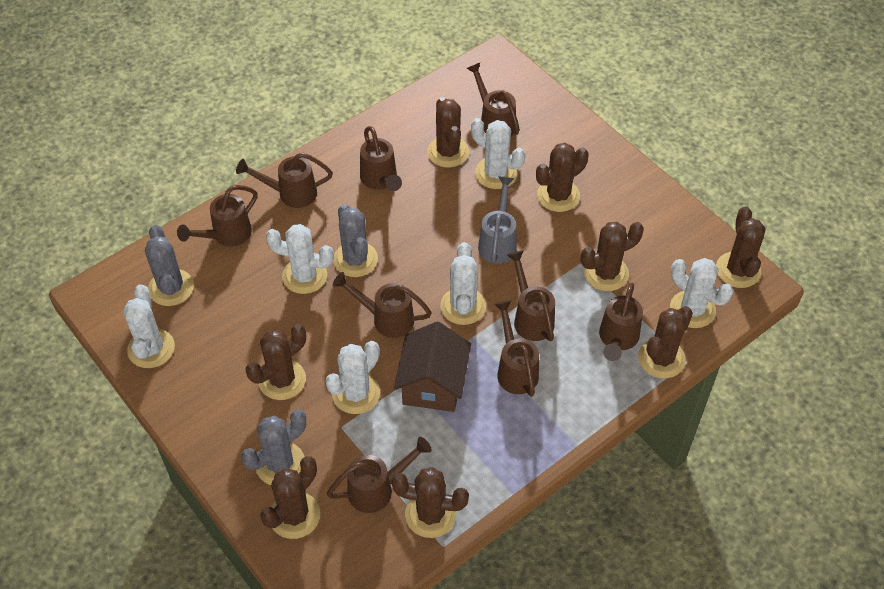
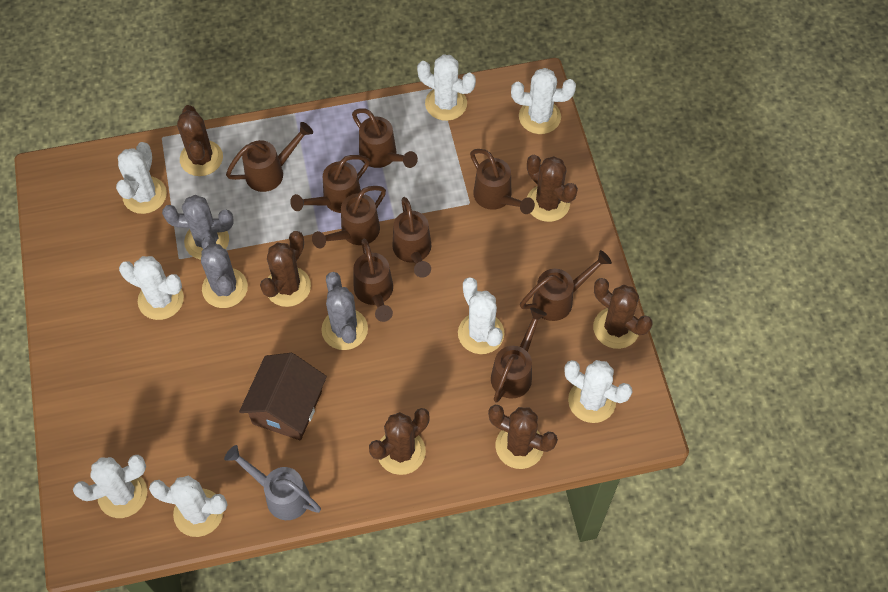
brown cactus: [246,324,306,400] [260,456,320,539] [391,467,469,538] [427,97,469,168] [536,143,589,212] [581,222,644,291] [638,306,693,378] [716,206,765,288] = 8 -> [177,105,223,176] [260,231,311,307] [369,408,429,475] [488,405,558,469] [527,155,578,222] [593,278,652,349] = 6
white cactus: [123,284,175,368] [266,224,334,294] [325,341,380,414] [440,242,486,325] [471,118,525,189] [670,258,733,328] = 6 -> [73,455,147,518] [116,142,167,214] [119,256,184,320] [149,476,227,537] [417,55,476,121] [458,277,504,354] [511,68,576,134] [564,360,633,423] = 8

